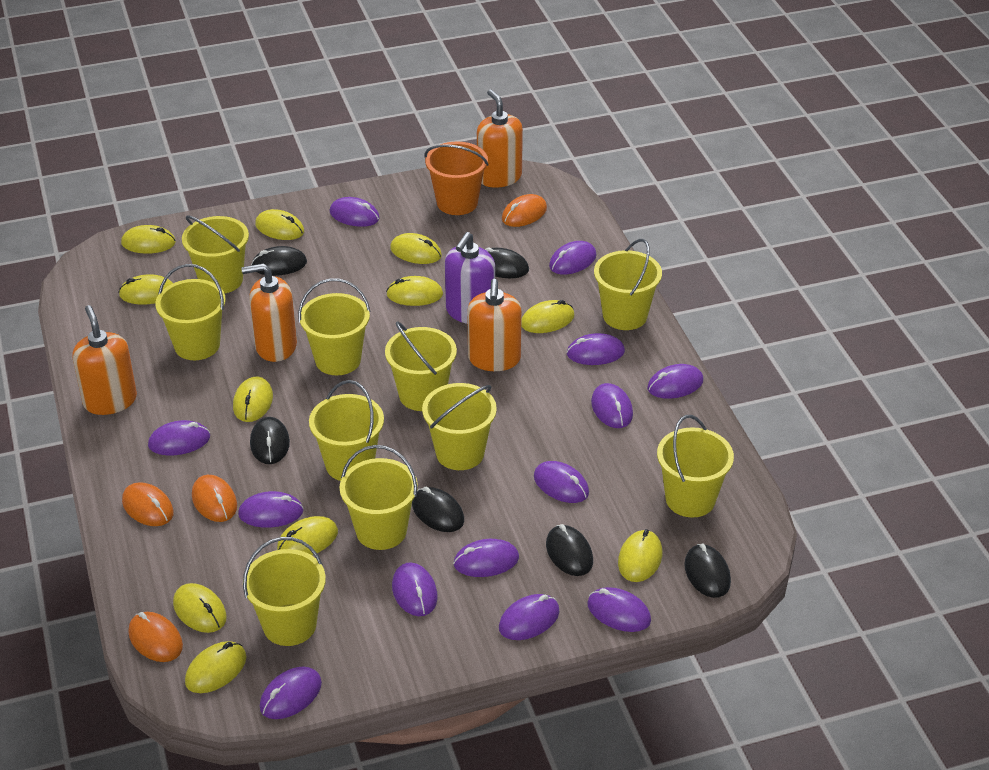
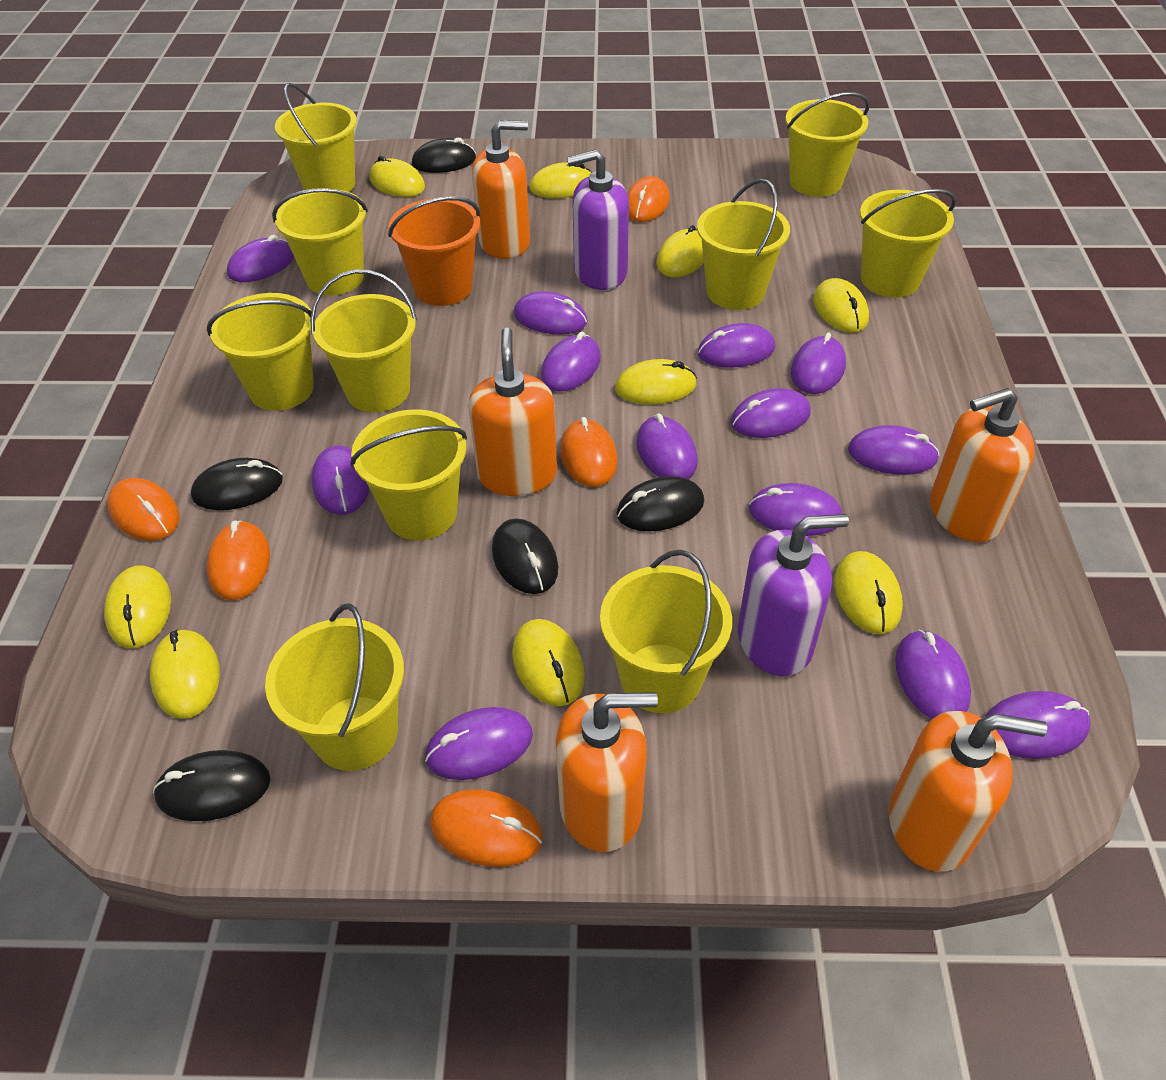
black mouse: [250,417,290,464] [251,246,307,276] [412,487,464,532] [485,248,529,278] [546,524,593,576] [684,544,731,598] = 6 -> [153,750,271,821] [191,458,283,510] [412,137,476,173] [492,518,558,594] [616,476,704,531] = 5
orange mouse: [122,482,174,526] [128,612,183,662] [192,475,237,522] [502,194,547,227] = 4 -> [107,478,180,541] [206,520,270,600] [430,789,543,867] [560,417,618,487] [627,176,670,222] = 5
orange soap dispenser: [72,305,137,415] [241,263,297,362] [467,279,522,371] [477,90,523,188] = 4 -> [468,327,557,496] [472,120,530,259] [556,692,658,852] [889,711,1047,872] [930,388,1035,542] = 5
purple soap dispenser: [445,232,495,324] = 1 -> [567,150,629,290] [738,514,849,676] = 2
yellow mouse: [119,274,173,305] [121,225,176,254] [173,583,227,633] [185,641,246,693] [233,377,273,422] [255,209,304,240] [277,516,338,555] [386,276,443,306] [390,233,442,264] [521,300,574,333] [618,529,662,582] = 11 -> [104,565,171,648] [150,629,220,719] [369,156,425,197] [512,619,585,706] [530,162,592,198] [615,359,697,405] [657,225,704,277] [813,278,869,333] [834,551,903,634] = 9

